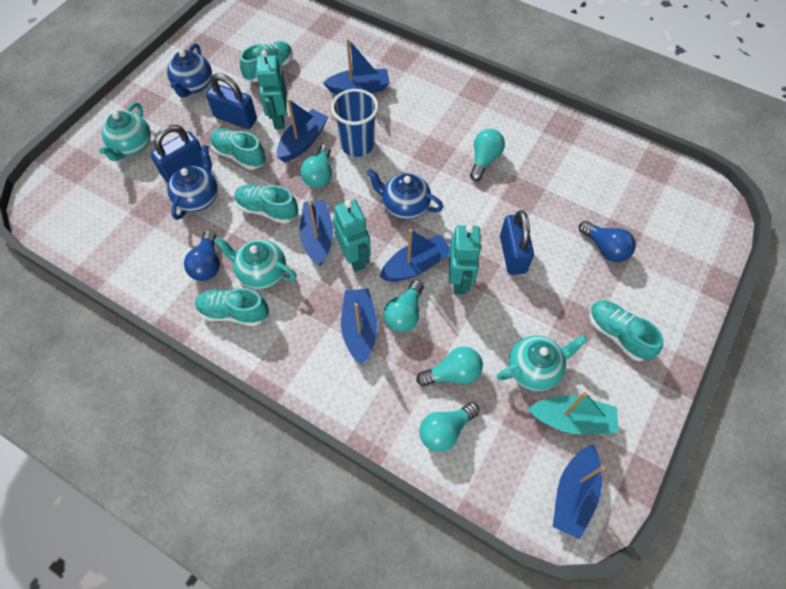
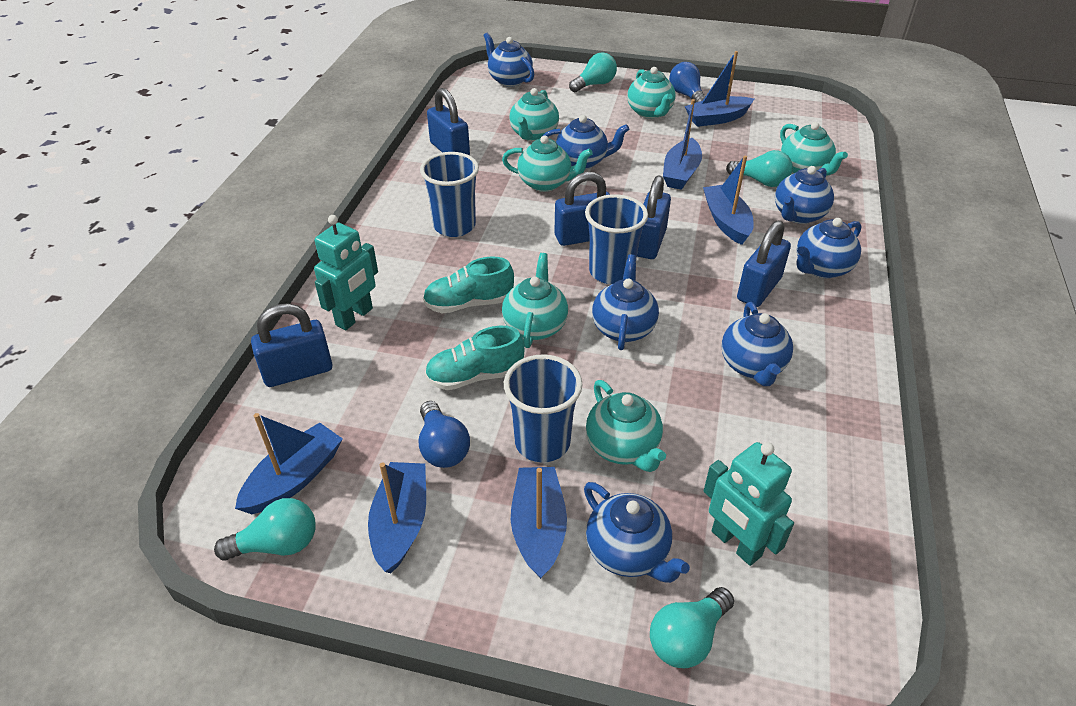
blue cup: [331,89,378,157] = 1 -> [420,152,479,237] [504,354,583,462] [585,194,648,284] = 3
blue padlock: [150,125,202,183] [206,73,257,129] [500,210,534,275] = 3 -> [251,303,332,387] [427,88,470,156] [555,172,610,246] [637,175,671,259] [737,221,791,307] = 5
blue teapot: [167,43,212,98] [167,145,218,220] [367,168,443,220] = 3 -> [483,33,534,87] [543,115,630,169] [584,482,690,583] [592,255,659,350] [721,302,793,386] [775,166,834,224] [796,218,861,278] = 7
turquoise boat: [528,392,618,435] = 1 -> none = 0
turquoise light bulb: [300,145,332,188] [384,280,424,332] [416,347,483,386] [420,402,480,452] [470,129,505,181] = 5 -> [214,498,316,560] [569,52,617,92] [650,587,734,668] [726,150,793,187] = 4
turquoise robot: [256,50,287,129] [333,199,371,272] [449,225,482,294] = 3 -> [314,215,378,330] [704,442,794,566] = 2
turquoise shoe: [195,288,269,326] [210,128,266,170] [235,185,298,224] [240,41,293,82] [589,300,663,361] = 5 -> [423,257,514,313] [425,326,524,390] = 2
turquoise teapot: [99,102,151,161] [214,237,297,289] [497,335,588,391] = 3 -> [502,135,593,192] [502,253,568,348] [510,88,559,141] [586,380,666,472] [627,67,676,119] [780,122,848,176] = 6

